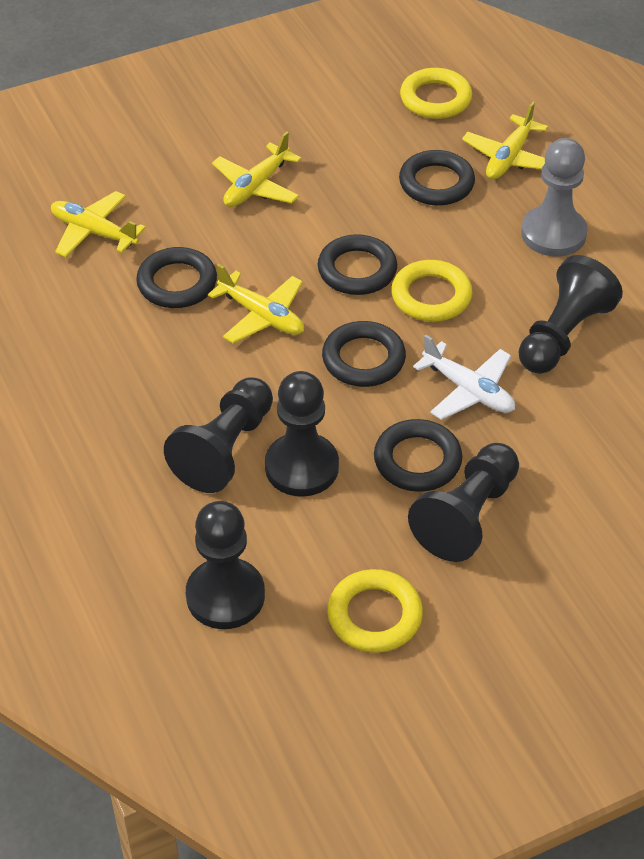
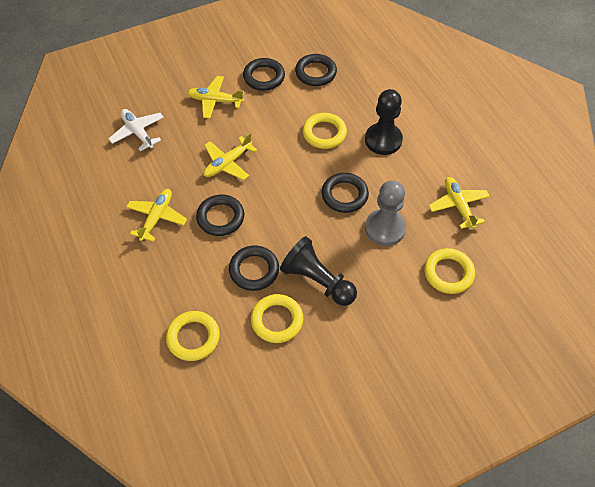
black pawn: [164,377,273,493] [186,501,265,629] [265,371,339,497] [408,443,519,562] [519,255,623,374] = 5 -> [280,236,357,306] [365,89,403,155] = 2
yellow ring: [327,569,423,653] [391,260,473,322] [400,68,472,119] = 3 -> [166,311,220,361] [251,294,303,343] [303,113,347,149] [424,248,475,294] = 4

